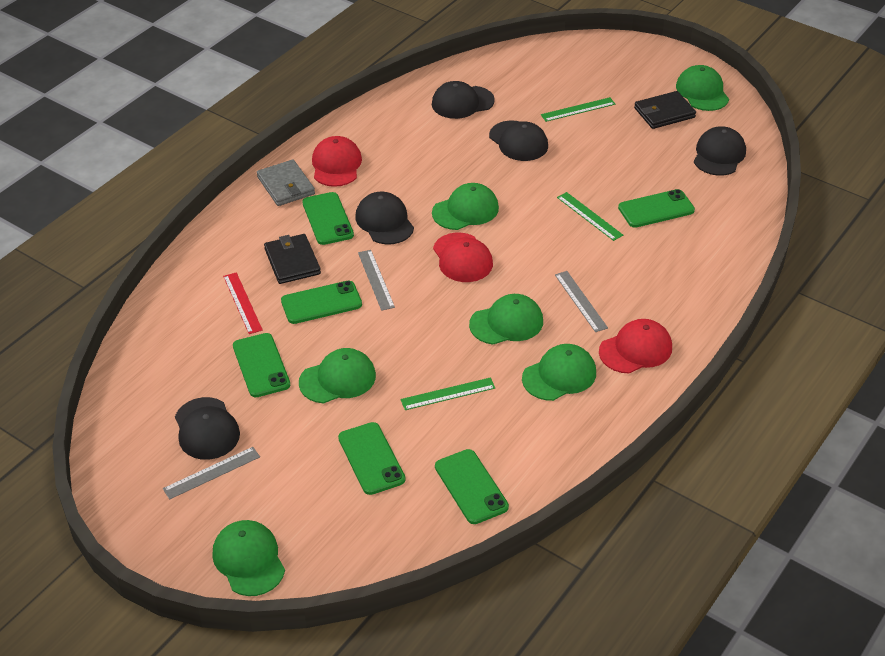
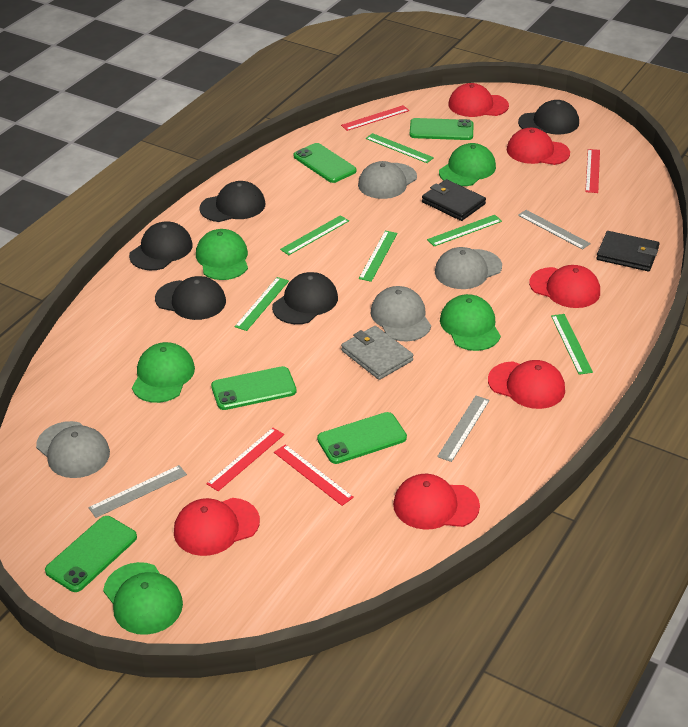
green cap: [212,520,285,596] [299,348,376,403] [432,183,499,230] [469,294,543,345] [522,344,596,401] [676,65,729,111] = 6 -> [103,562,183,635] [132,342,195,403] [196,229,248,280] [439,143,496,186] [440,294,501,351] = 5
green phone: [233,333,290,397] [281,281,362,324] [302,192,354,245] [338,422,406,495] [435,449,509,524] [618,189,695,228] = 6 -> [45,516,137,592] [211,366,297,410] [294,143,356,183] [317,412,407,464] [410,118,473,140] = 5
green ruler: [401,377,495,410] [541,97,615,122] [557,192,623,241] = 3 -> [235,277,289,331] [280,215,349,255] [359,231,397,282] [366,133,434,163] [427,215,502,246] [551,314,593,375] = 6
grey cap: none = 0 -> [36,421,110,478] [358,161,417,199] [371,286,431,341] [435,247,502,289] = 4
red cap: [312,136,362,187] [433,233,493,282] [599,319,672,374] = 3 -> [174,498,260,556] [393,474,480,530] [448,83,509,117] [488,360,565,409] [507,128,570,165] [529,265,600,308] = 6
red ruler: [223,272,263,334] = 1 -> [207,428,284,491] [274,444,354,506] [341,105,409,131] [585,149,600,193] = 4

